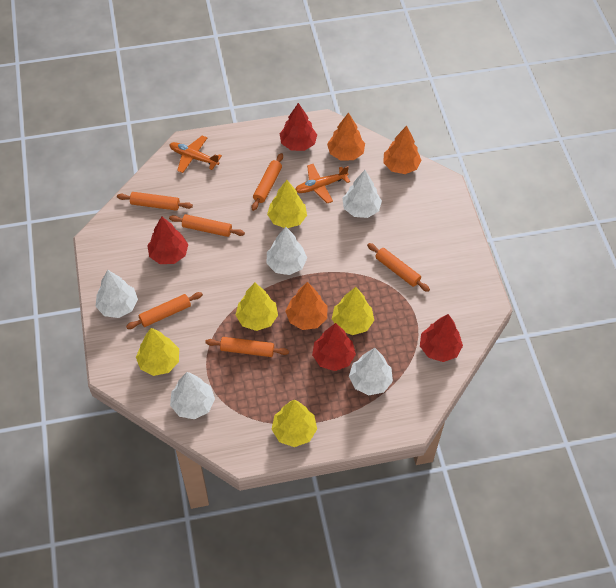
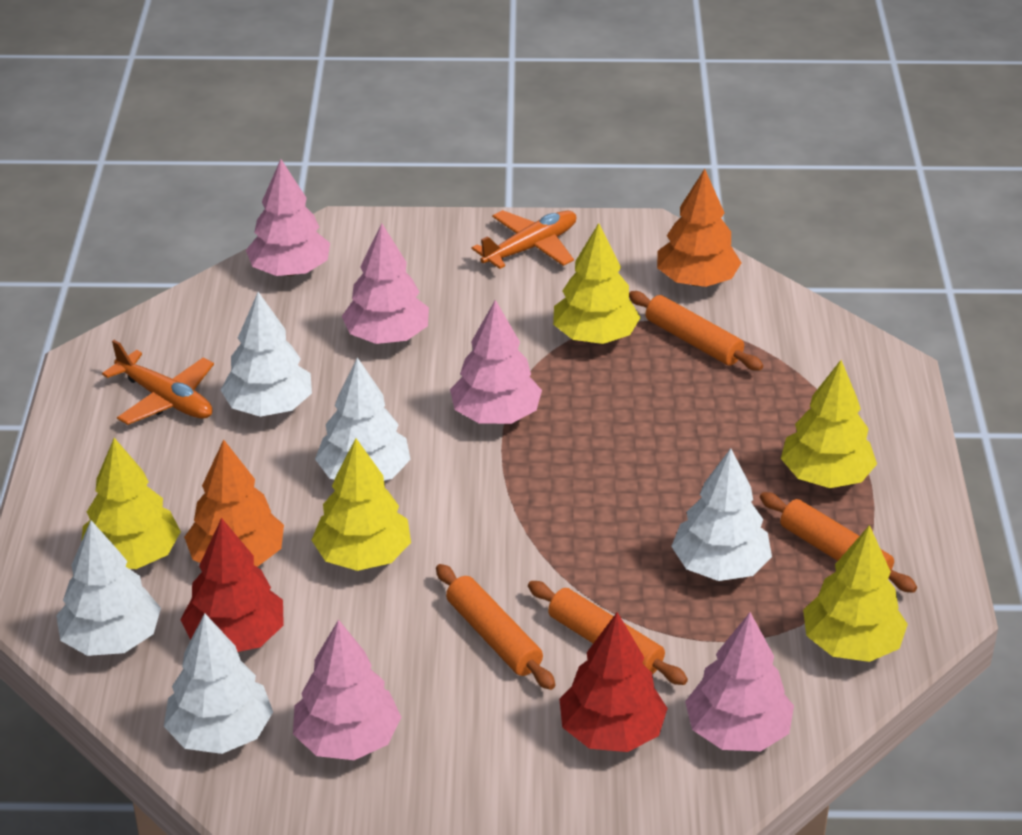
orange rolling pin: [117,192,193,211] [126,292,203,329] [169,214,245,237] [205,337,289,357] [252,153,283,211] [367,243,430,292] = 6 -> [436,564,555,690] [528,581,688,685] [629,291,763,371] [760,492,917,593] = 4
orange tree: [285,282,327,330] [327,112,365,161] [383,126,422,174] = 3 -> [184,440,284,567] [657,169,741,287] = 2
pink tree: none = 0 -> [246,159,330,276] [293,619,401,760] [342,223,429,344] [450,300,542,424] [685,612,794,751] = 5
red tree: [147,216,188,264] [280,103,317,151] [312,323,356,371] [420,314,463,362] = 4 -> [180,518,284,652] [559,612,668,752] = 2

